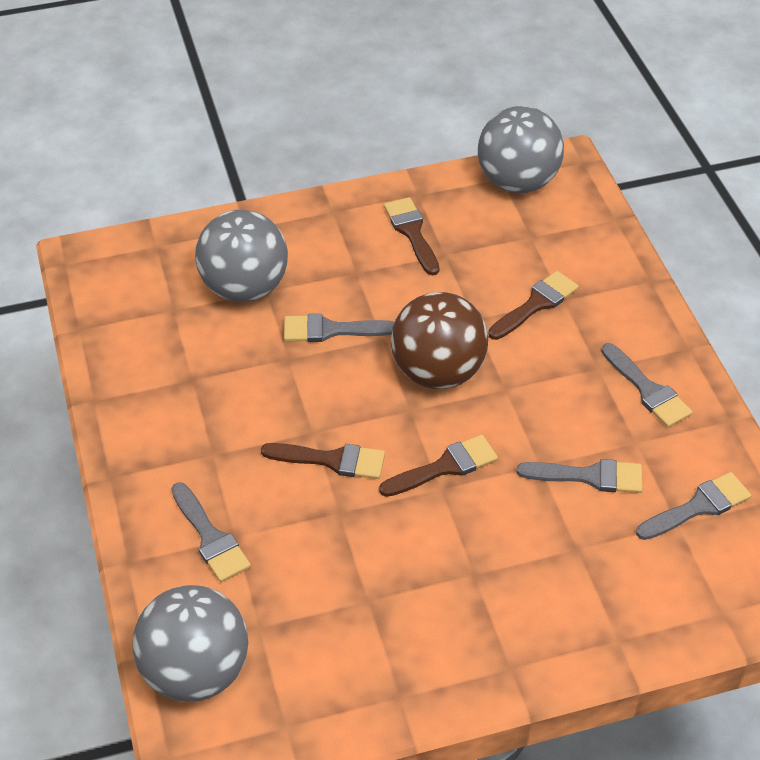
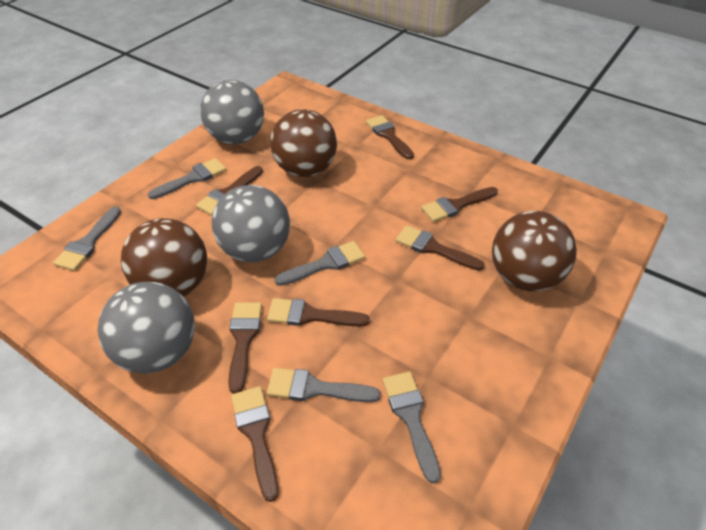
brown ball: [391,292,488,389] = 1 -> [121,218,207,296] [270,109,337,177] [492,211,577,292] = 3
brown brush: [261,443,385,479] [379,435,498,497] [384,197,439,275] [488,271,579,340] = 4 -> [196,166,263,216] [228,303,262,394] [231,386,279,502] [267,298,370,326] [366,115,414,160] [395,225,485,271] [421,187,498,222] = 7

